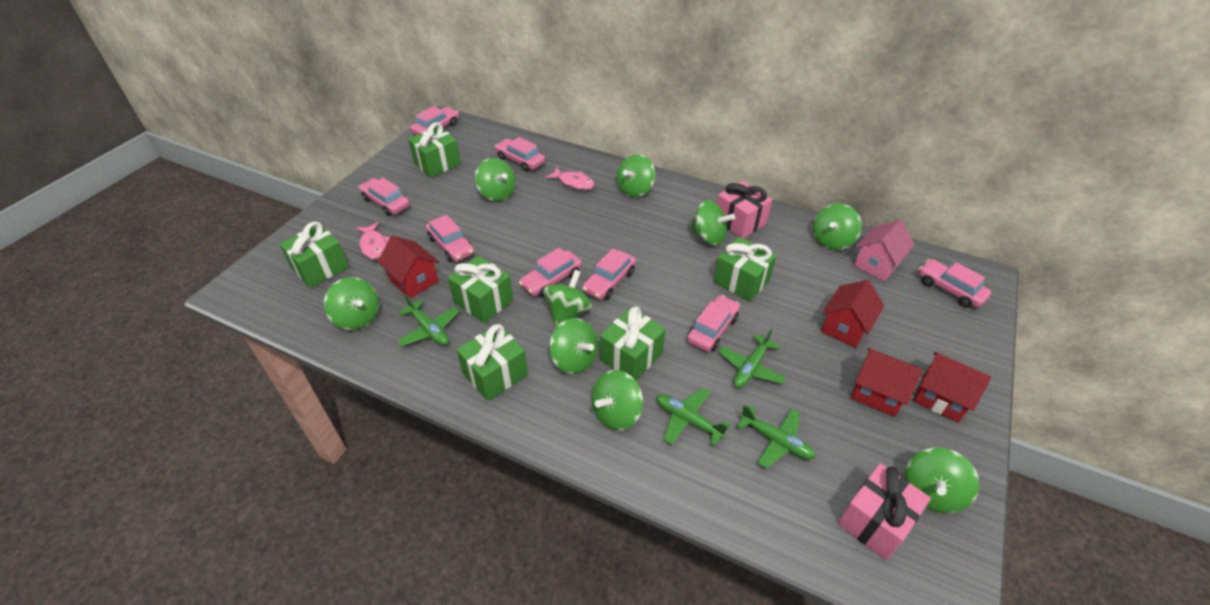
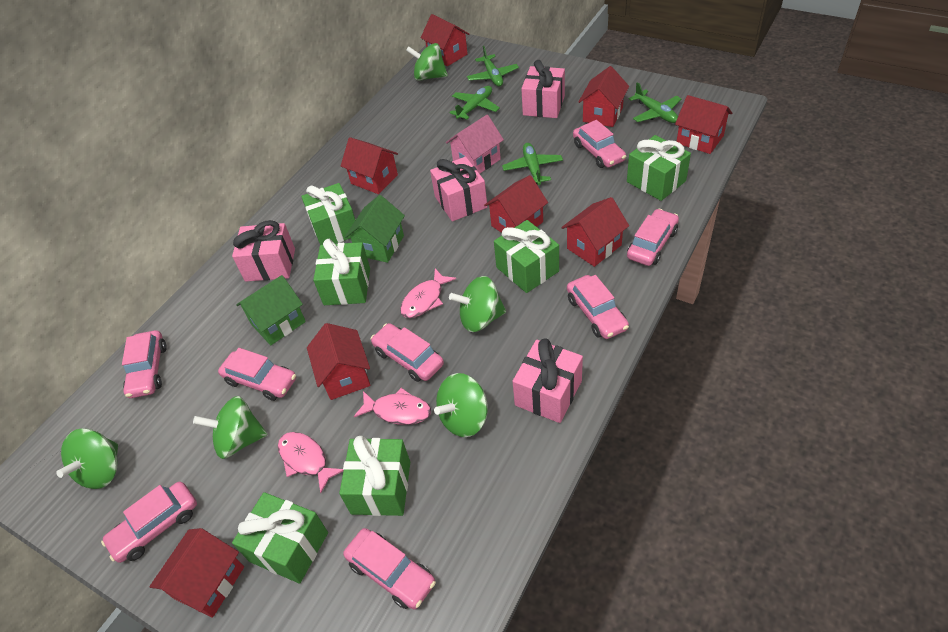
green house: none = 0 -> [236,275,306,345] [345,195,405,263] = 2
green spinning top: [324,277,379,330] [475,158,516,201] [543,270,592,327] [549,318,598,374] [591,370,643,431] [616,154,655,198] [689,200,735,245] [813,204,862,250] [905,448,980,513] = 9 -> [57,428,118,489] [193,396,268,459] [406,43,448,81] [434,373,488,437] [449,276,506,332] = 5
pink fish: [356,222,390,260] [545,167,595,190] = 2 -> [278,432,344,493] [354,388,431,425] [400,268,456,318] = 3
pink gift: [717,181,772,238] [838,463,931,560] = 2 -> [232,220,295,282] [430,157,487,222] [512,338,583,423] [521,60,565,118] = 4
red house: [378,235,439,299] [821,280,884,348] [851,348,923,417] [914,352,991,423] = 4 -> [149,528,244,618] [307,323,370,400] [341,137,398,194] [421,14,470,66] [484,175,548,233] [561,197,629,267] [578,66,629,127] [675,95,732,154] = 8

